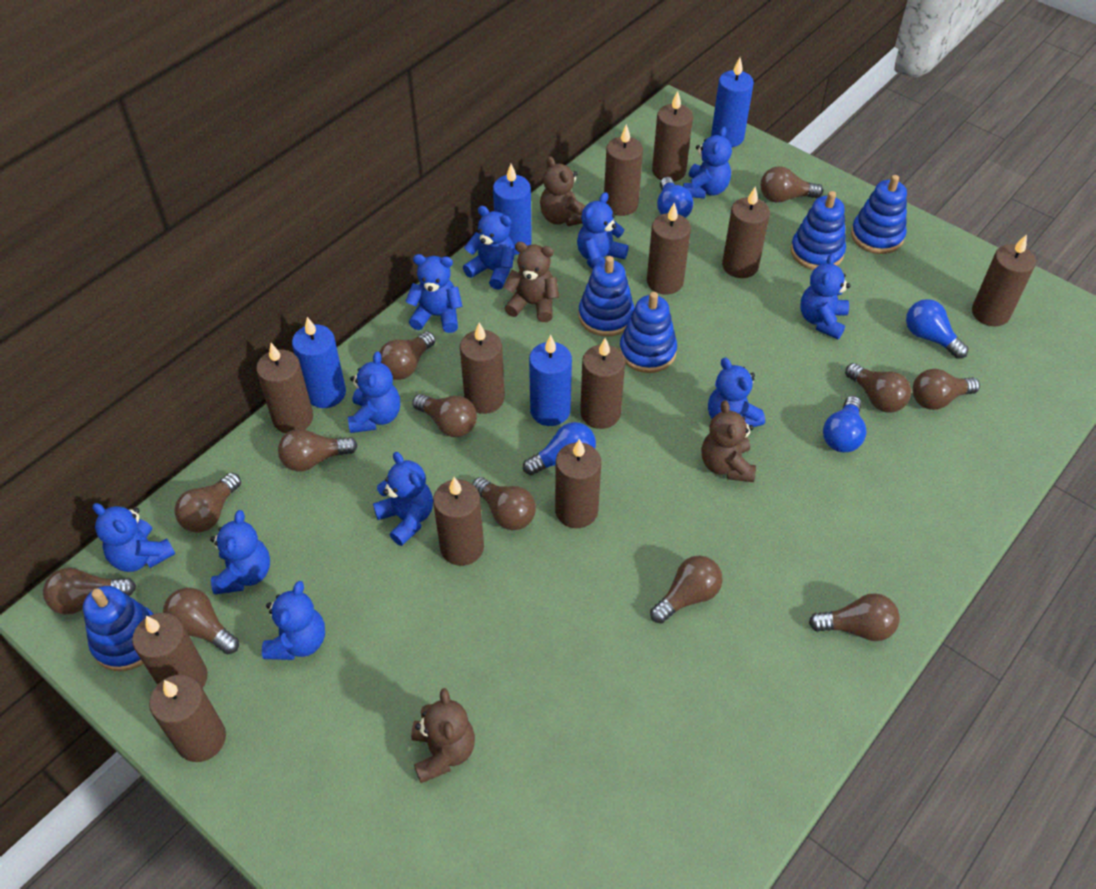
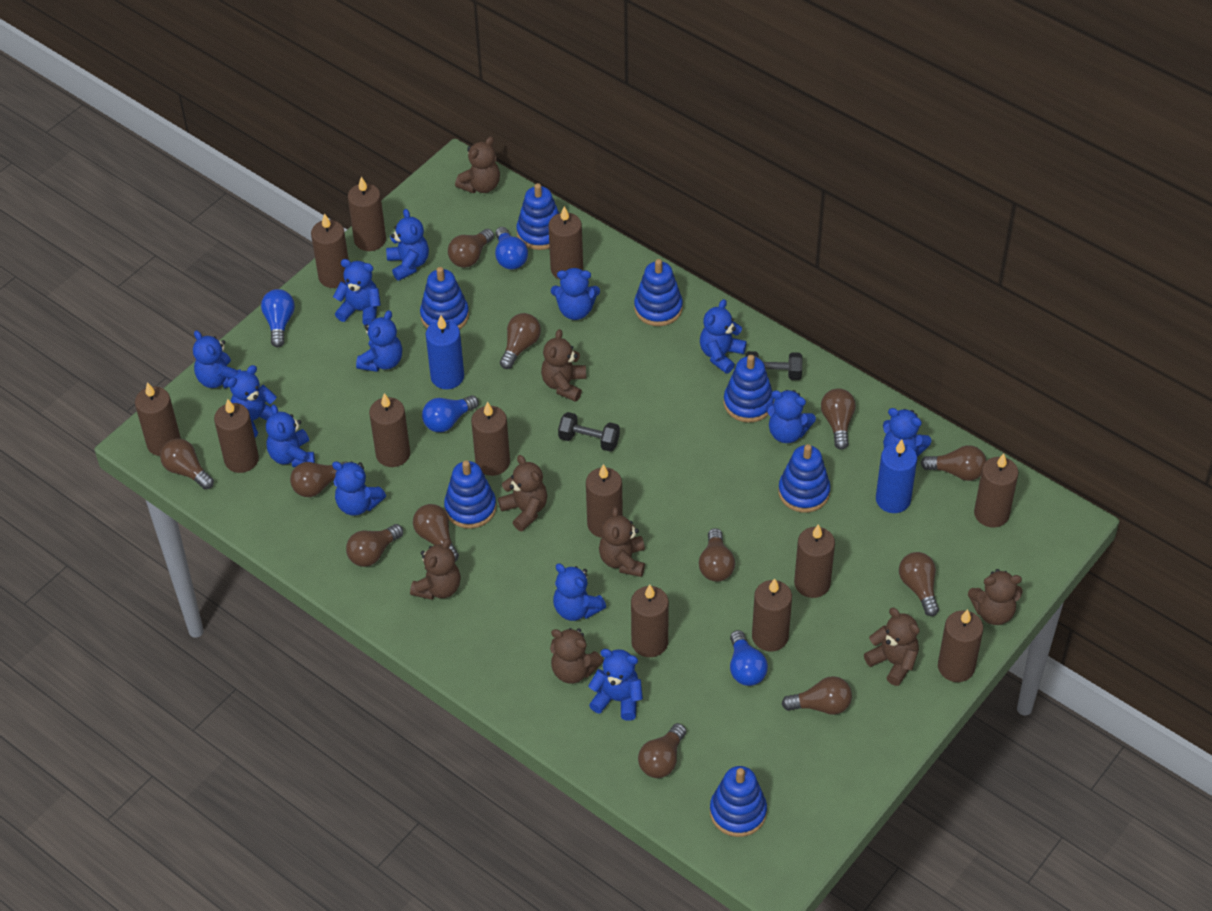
black dumbbell: none = 0 -> [558,412,620,452] [745,351,802,380] = 2
blue candle: [292,317,346,408] [493,164,532,255] [529,335,572,426] [711,58,754,147] = 4 -> [426,315,464,389] [876,439,917,513] = 2
blue stacking toy: [83,586,154,671] [578,256,635,337] [619,292,677,373] [791,191,846,270] [851,175,907,254] = 5 -> [420,267,469,329] [444,460,496,529] [516,183,559,250] [634,259,683,326] [710,766,767,837] [724,355,774,423] [778,444,831,513] = 7
blue teddy bear: [93,503,175,572] [210,510,270,595] [262,581,325,660] [348,351,400,433] [373,452,433,546] [405,254,463,333] [463,206,515,290] [577,192,629,269] [683,127,732,198] [708,358,765,427] [800,253,850,339] = 11 -> [193,330,241,389] [227,365,279,437] [266,404,315,467] [332,461,386,516] [333,259,381,325] [356,310,402,372] [386,209,429,281] [551,268,600,320] [553,563,606,621] [588,649,643,721] [700,299,747,374] [766,390,816,443] [883,408,931,457] = 13
brown candle: [132,613,208,688] [149,675,226,762] [256,343,313,433] [433,477,484,566] [460,322,505,414] [555,439,601,528] [580,338,625,429] [604,124,643,216] [647,203,691,295] [652,91,693,182] [722,187,770,278] [972,234,1036,326] = 12 -> [135,382,181,456] [214,399,259,473] [311,213,349,288] [348,177,386,251] [369,393,410,467] [471,401,510,476] [548,206,583,280] [586,464,623,538] [631,585,669,657] [752,578,792,651] [794,524,835,598] [938,609,983,682] [974,453,1019,527] = 13
brown teddy bear: [411,688,475,783] [503,242,559,322] [540,156,585,226] [702,400,756,482] = 4 -> [410,538,461,600] [455,137,500,193] [498,455,547,531] [541,329,586,402] [550,628,603,684] [599,506,645,577] [864,608,920,686] [968,569,1023,625] = 8

